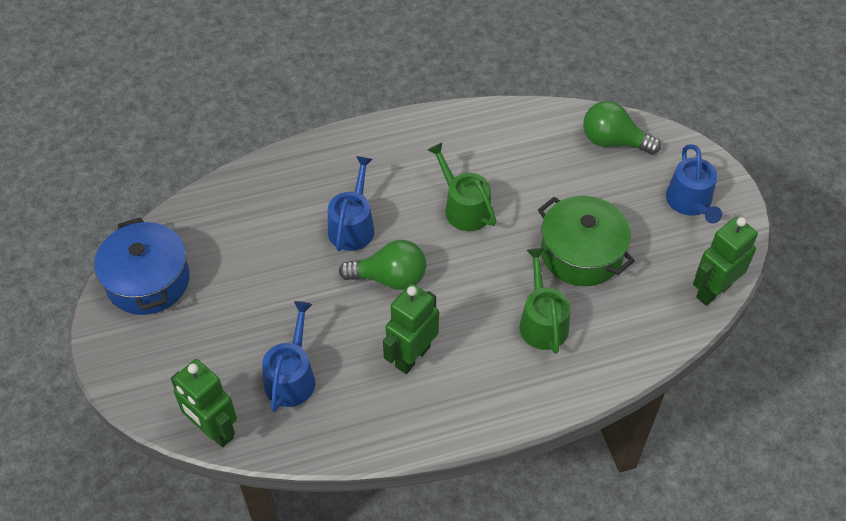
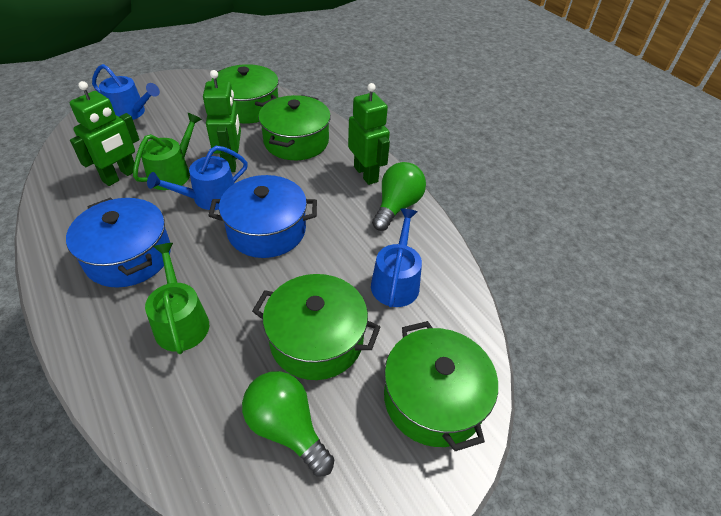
blue pot: [94,217,190,315] = 1 -> [66,197,171,288] [208,175,317,258] = 2
green pot: [538,196,635,286] = 1 -> [211,64,279,124] [252,274,381,380] [258,95,331,160] [384,321,498,451] = 4

